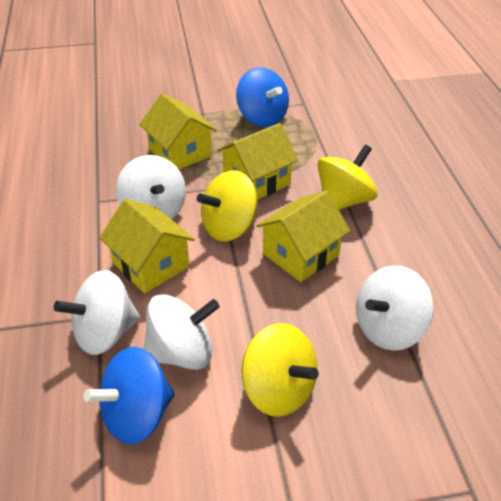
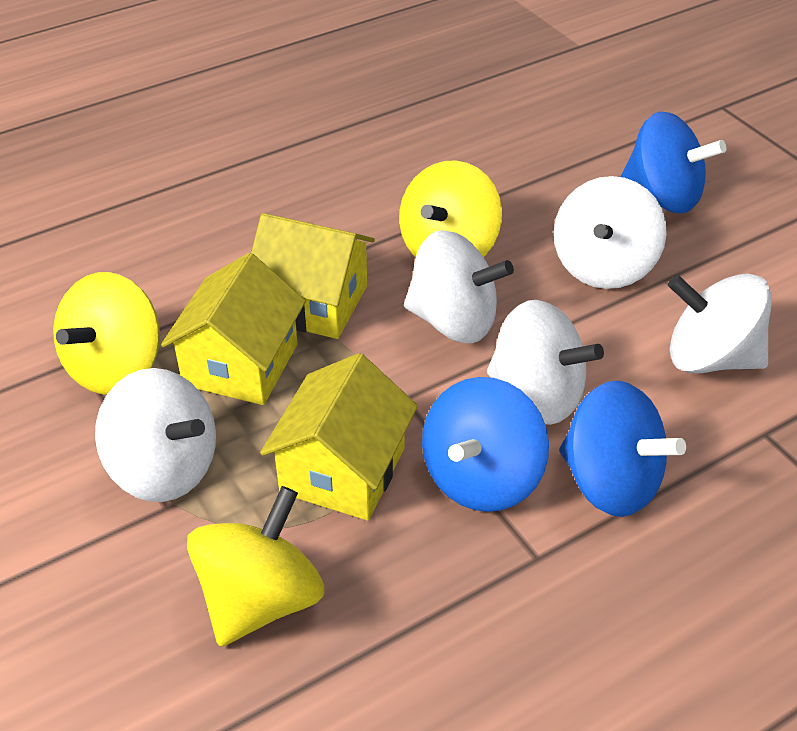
blue spinning top: [83,347,175,444] [236,67,289,127] = 2 -> [422,377,549,512] [559,381,686,517] [621,112,726,213] = 3
white spinning top: [54,270,140,355] [116,155,186,219] [144,294,220,370] [356,266,434,351] = 4 -> [95,368,216,502] [404,230,514,343] [487,300,604,425] [554,176,667,289] [668,273,772,373] = 5
yellow house: [99,199,195,294] [139,93,217,169] [217,123,298,200] [256,191,350,282] = 4 -> [161,253,306,405] [251,213,375,339] [260,353,418,521] = 3

